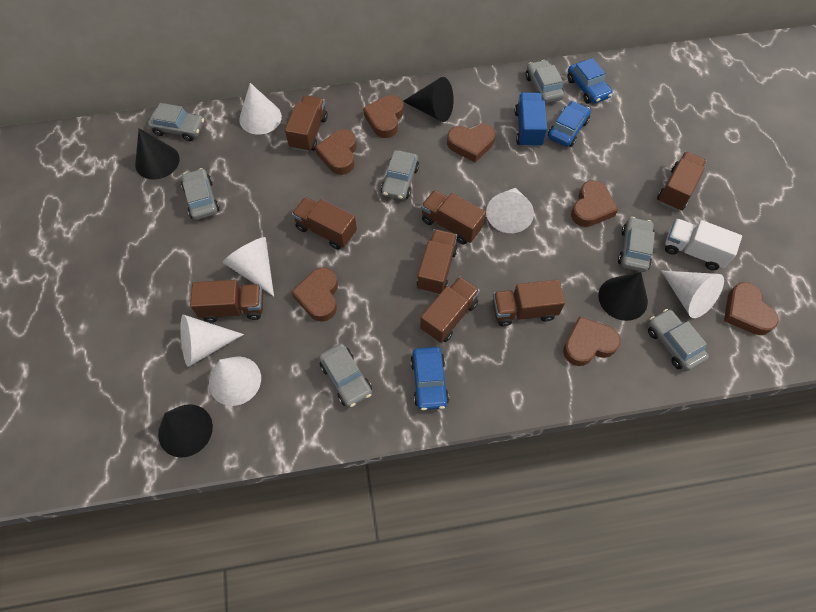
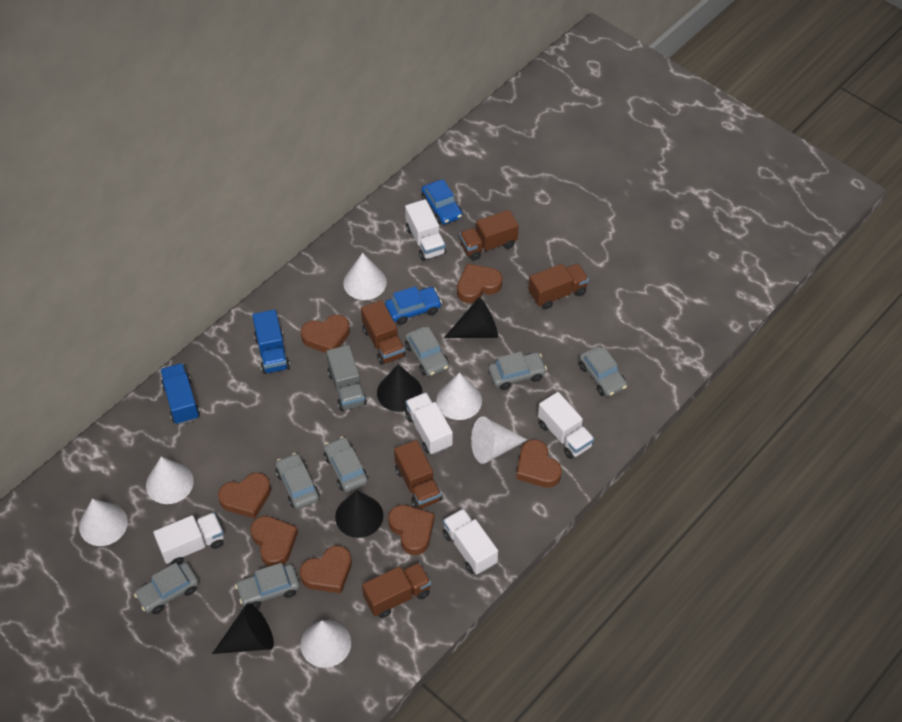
blue car: [410,347,449,410] [548,101,591,147] [567,58,613,104] = 3 -> [385,286,442,325] [421,179,462,224] = 2
blue truck: [515,92,547,148] = 1 -> [160,363,200,425] [252,309,290,374] = 2
brown truck: [190,280,263,322] [285,95,328,152] [292,197,357,250] [417,229,458,295] [420,276,480,343] [421,190,486,244] [493,280,565,326] [657,151,707,211] = 8 -> [361,300,406,365] [362,562,431,618] [394,440,442,509] [459,210,519,260] [528,263,589,309] = 5
grey truck: none = 0 -> [326,345,367,411] = 1
white truck: [665,219,742,270] = 1 -> [153,512,224,565] [405,199,446,261] [405,392,453,454] [443,508,498,574] [538,392,594,459] = 5

